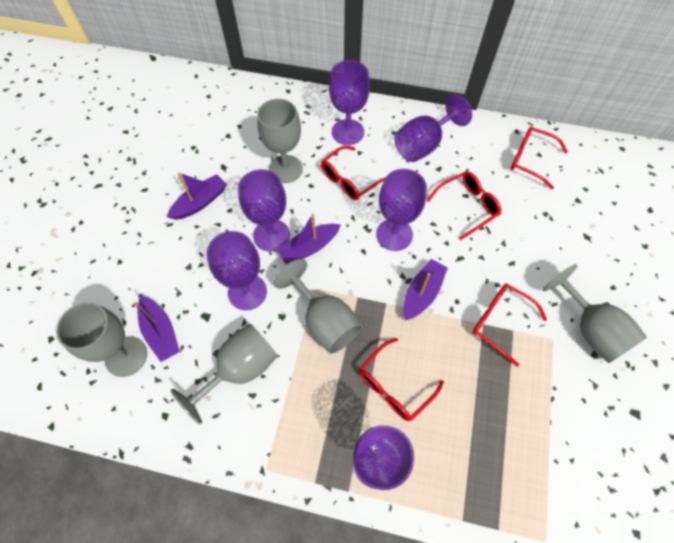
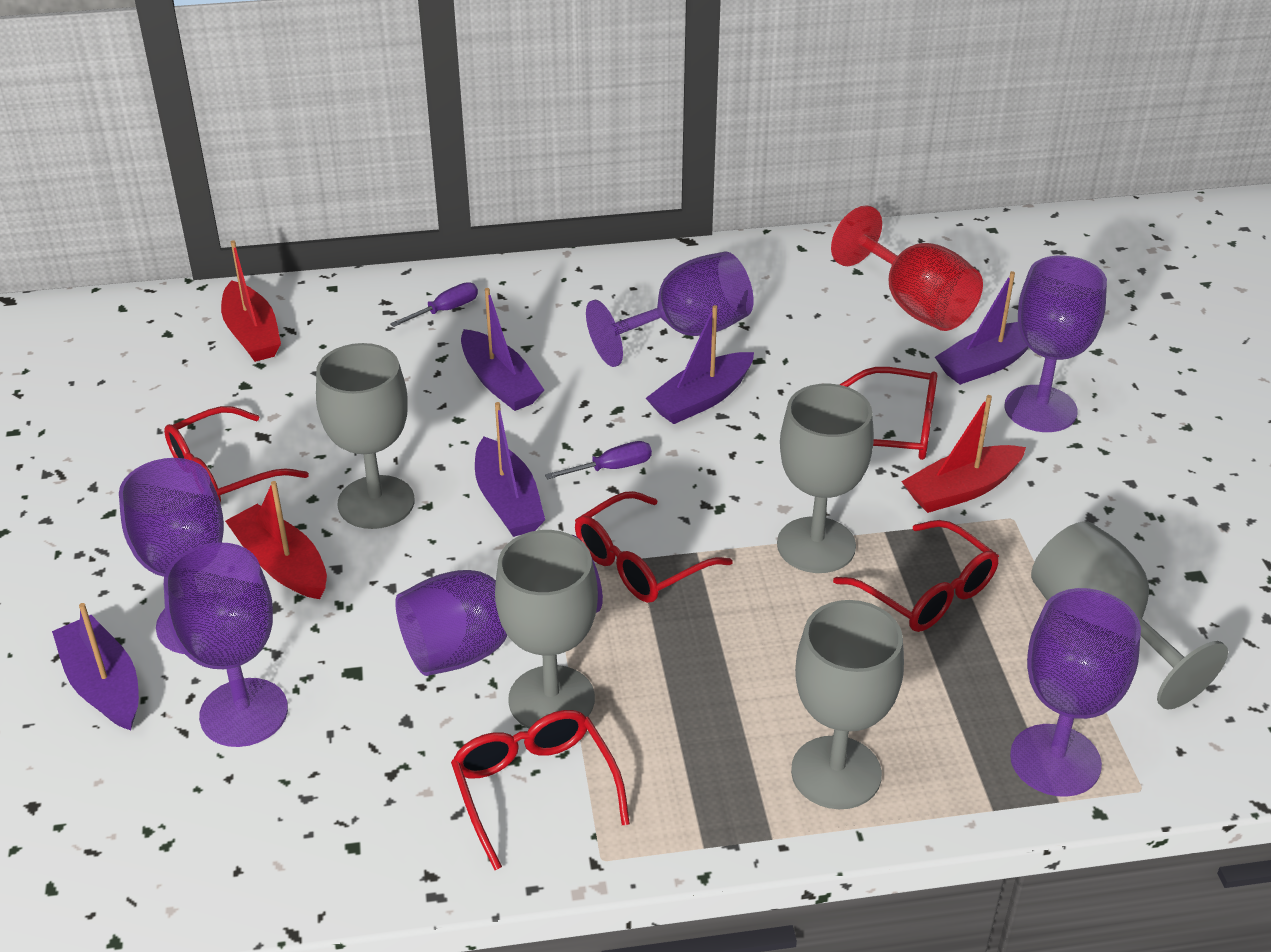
purple boat: [133,295,180,362] [167,172,227,220] [276,213,341,264] [403,259,448,320] = 4 -> [52,603,139,730] [461,288,544,411] [475,402,545,537] [646,305,754,424] [935,271,1029,385] = 5
purple screwdriver: none = 0 -> [390,282,478,327] [545,441,652,479] = 2
red boat: none = 0 -> [221,240,281,362] [225,481,327,599] [901,395,1026,513] = 3
red goblet: none = 0 -> [831,205,983,331] = 1

